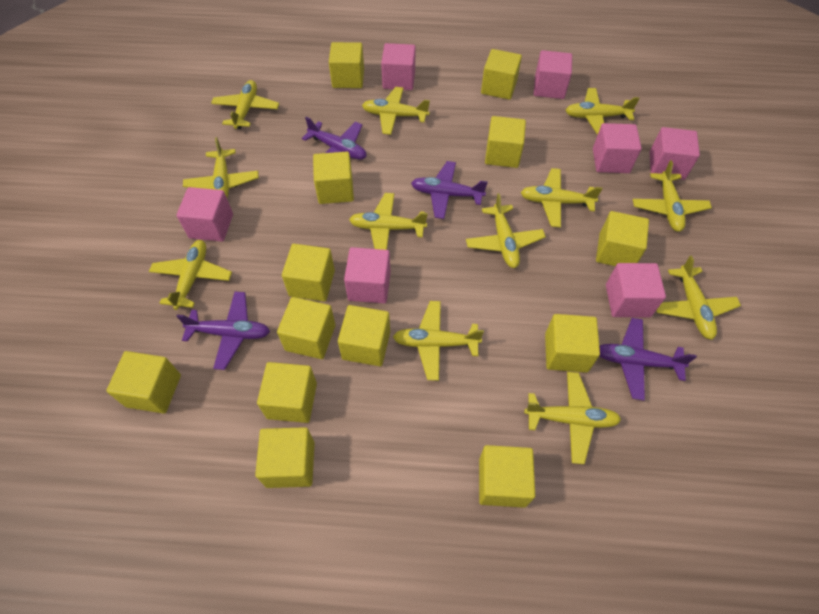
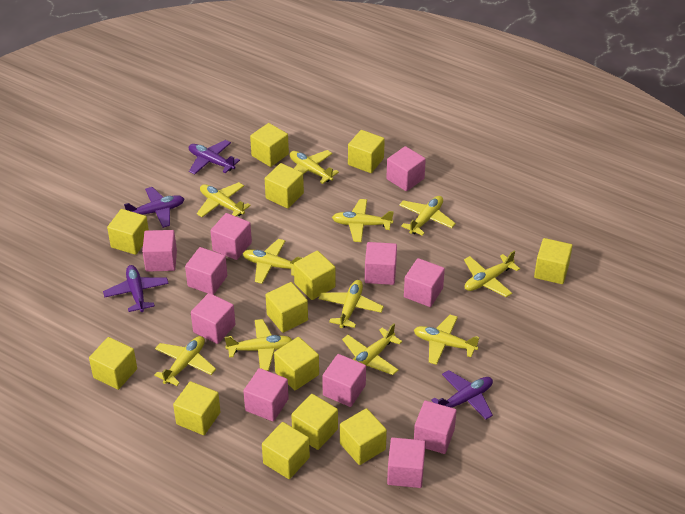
pink cube: [176,187,233,241] [344,247,391,304] [381,43,415,90] [534,50,572,99] [593,123,641,173] [606,263,666,317] [649,127,700,180] = 7 -> [142,230,177,272] [185,247,227,295] [191,293,235,344] [211,213,252,260] [243,368,289,422] [322,354,366,407] [365,242,397,285] [386,146,426,191] [387,438,426,488] [404,258,445,307] [414,401,457,454] = 11
yellow plane: [149,240,232,310] [183,137,259,198] [211,80,279,129] [349,193,428,250] [362,87,430,135] [393,301,484,381] [466,193,546,268] [520,168,602,227] [524,372,621,464] [565,88,640,135] [633,160,712,232] [656,256,741,340] = 12 -> [154,336,216,386] [197,182,251,217] [225,319,292,371] [243,239,302,284] [290,150,339,184] [319,280,384,328] [332,199,394,242] [342,323,402,375] [399,196,456,236] [414,315,479,365] [464,251,520,297] = 11

